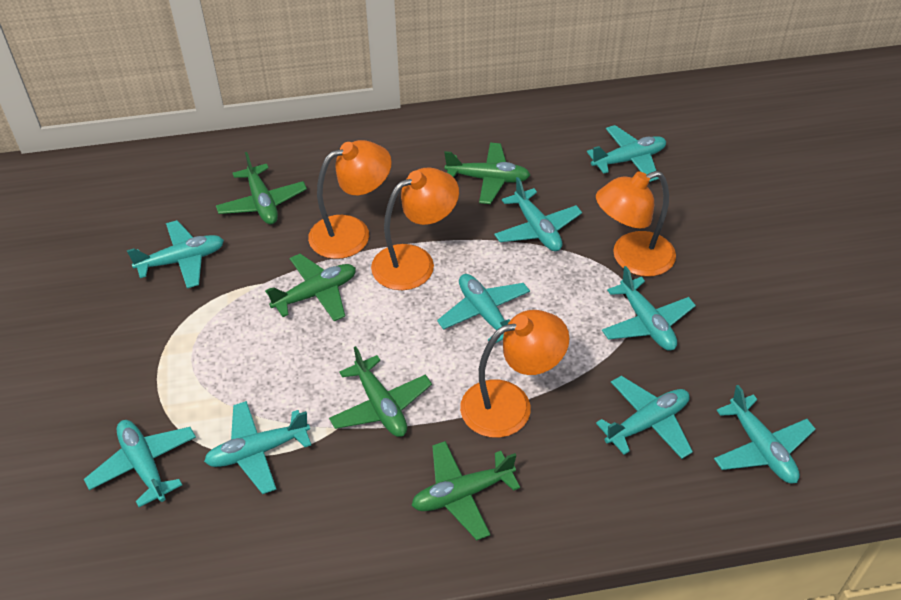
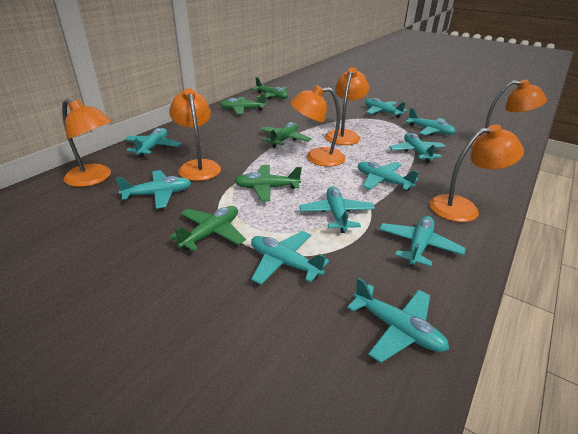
orange lamp: [308,140,392,259] [371,168,459,290] [460,310,570,438] [596,171,676,277] = 4 -> [62,99,112,187] [169,88,221,181] [290,85,346,167] [325,67,369,145] [429,124,524,222] [472,79,547,147] = 6
turquoise plane: [84,420,196,507] [127,220,224,288] [204,401,311,494] [437,274,530,343] [494,177,582,251] [587,125,666,182] [596,376,693,459] [602,266,696,351] [714,385,815,483] = 9 -> [115,170,191,209] [125,128,182,158] [251,231,329,285] [299,186,375,233] [347,277,449,363] [358,162,419,191] [365,98,407,118] [379,216,466,267] [389,133,445,163] [406,108,456,135] = 10

